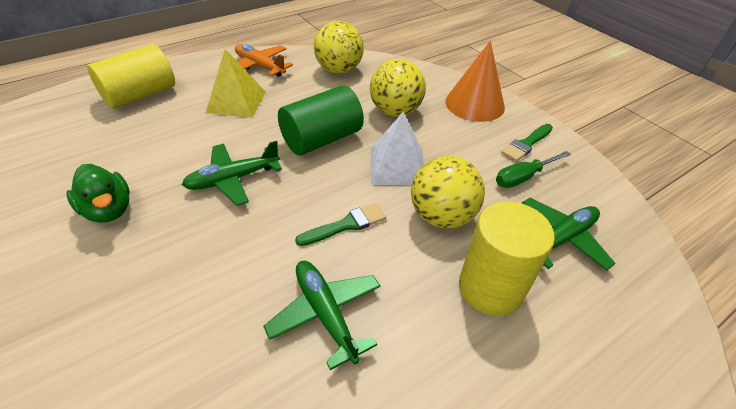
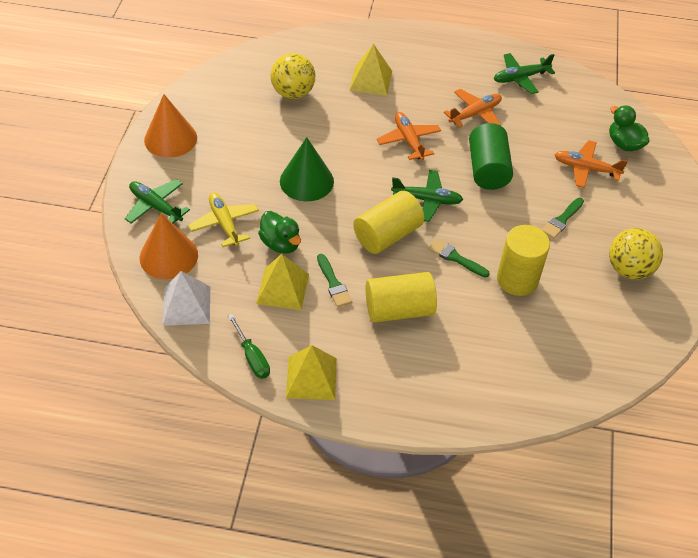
green brush: [295,203,386,246] [501,124,553,162] = 2 -> [317,254,352,307] [428,239,490,278] [542,198,584,239] = 3
green cone: none = 0 -> [280,137,334,201] = 1
green duck: [66,164,130,223] = 1 -> [258,211,301,254] [609,105,650,151] = 2
orange cone: [445,41,505,122] = 1 -> [140,213,198,279] [144,94,197,158] = 2
orange plane: [235,44,293,77] = 1 -> [377,112,441,160] [444,89,502,128] [554,140,628,188] = 3
yellow ball: [314,21,364,74] [370,59,426,117] [411,156,485,229] = 3 -> [271,53,315,99] [609,228,663,280] = 2
yellow cylinder: [87,44,175,109] [459,201,555,316] = 2 -> [353,191,424,254] [366,272,437,323] [497,225,550,296] = 3
yellow plane: none = 0 -> [188,192,259,247] = 1
yellow pyramid: [206,49,266,118] = 1 -> [256,254,309,310] [286,345,337,400] [349,44,392,96] = 3

